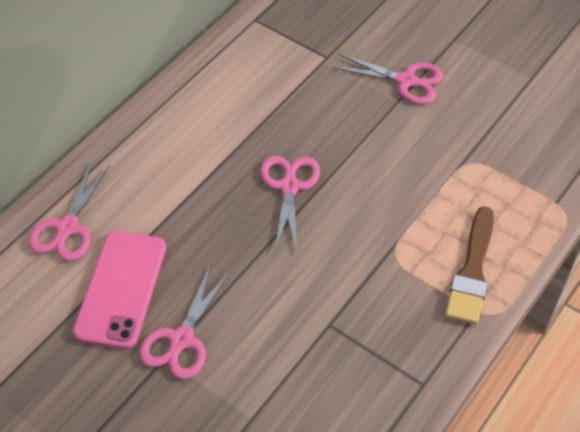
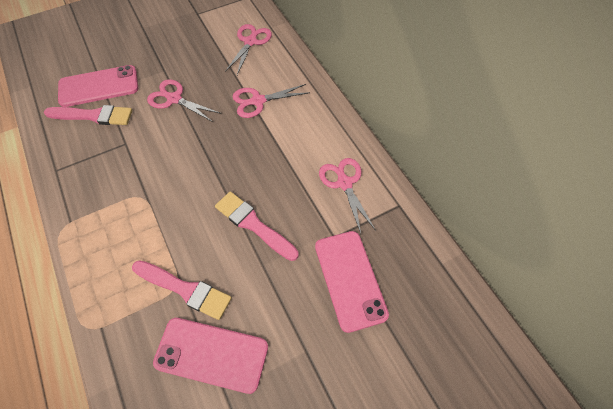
brown brush: [445,206,494,325] = 1 -> none = 0
pink brush: none = 0 -> [44,105,132,125] [132,261,232,320] [215,191,299,261] = 3
pink phone: [73,231,166,349] = 1 -> [58,65,138,107] [153,318,268,394] [315,231,389,333] = 3

